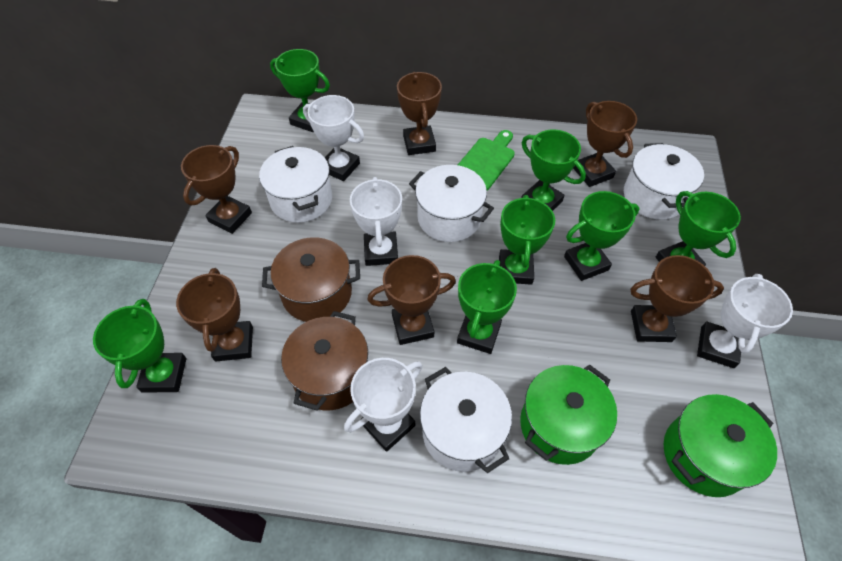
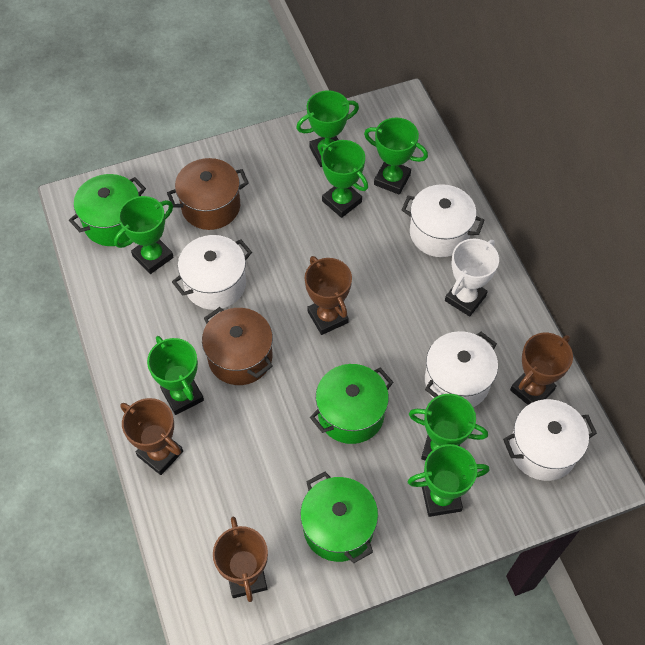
brown trophy: [176,268,253,362] [181,145,252,234] [367,255,456,345] [397,72,442,155] [573,101,637,187] [630,255,724,342] = 6 -> [120,398,183,475] [213,517,268,602] [305,256,352,335] [510,333,573,405] = 4
green cutting board: [458,130,515,191] = 1 -> none = 0
green pot: [520,364,617,465] [663,394,777,497] = 2 -> [69,174,146,246] [300,472,378,563] [310,364,393,444] = 3
white trophy: [303,95,364,181] [344,358,422,452] [350,177,402,266] [697,274,793,368] = 4 -> [445,238,499,316] = 1

